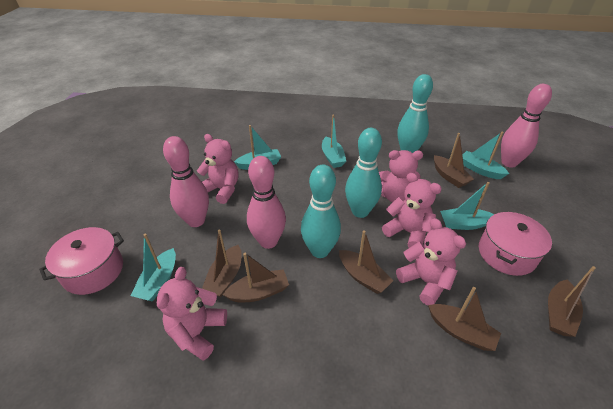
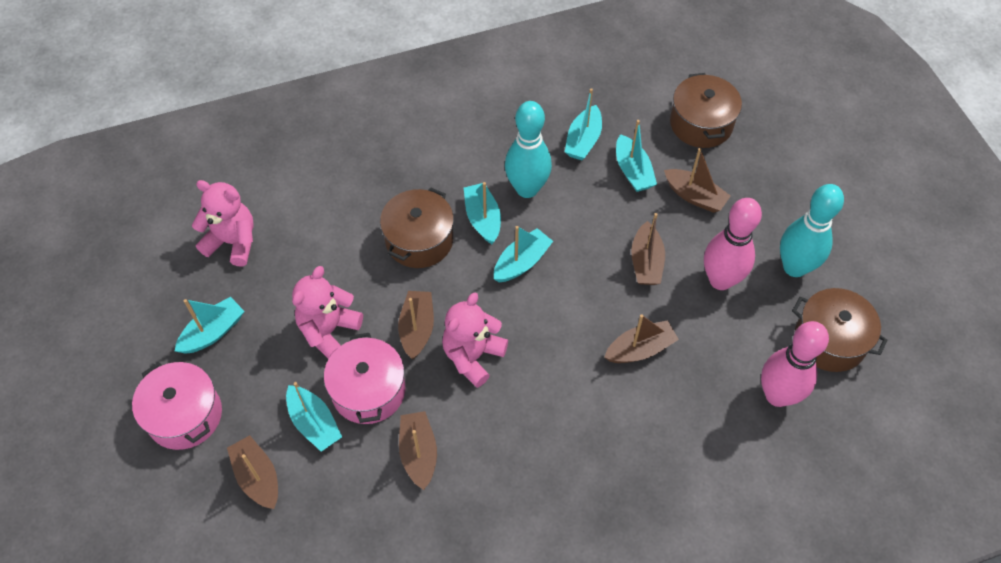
brown pot: none = 0 -> [380,187,454,268] [670,73,742,148] [792,288,888,372] = 3
pink bowling pin: [163,136,209,227] [247,156,286,249] [501,84,552,168] = 3 -> [704,198,762,290] [761,321,829,407] = 2
pink teddy bear: [156,267,227,361] [197,134,238,204] [379,150,423,203] [382,173,442,248] [396,218,466,305] = 5 -> [192,180,254,266] [292,266,363,359] [442,292,508,388] = 3
turquoise boat: [131,234,176,302] [234,125,281,170] [322,115,346,168] [440,182,494,230] [462,132,509,179] = 5 -> [175,297,244,354] [286,382,342,452] [464,182,501,244] [494,226,553,282] [565,88,602,160] [616,120,657,192] = 6
turquoise bowling pin: [301,165,341,258] [345,128,382,218] [397,74,433,153] = 3 -> [505,101,552,198] [780,184,844,277] = 2

